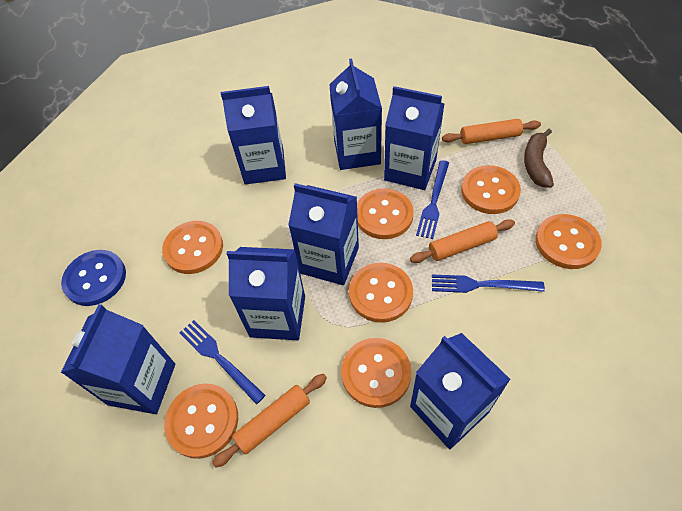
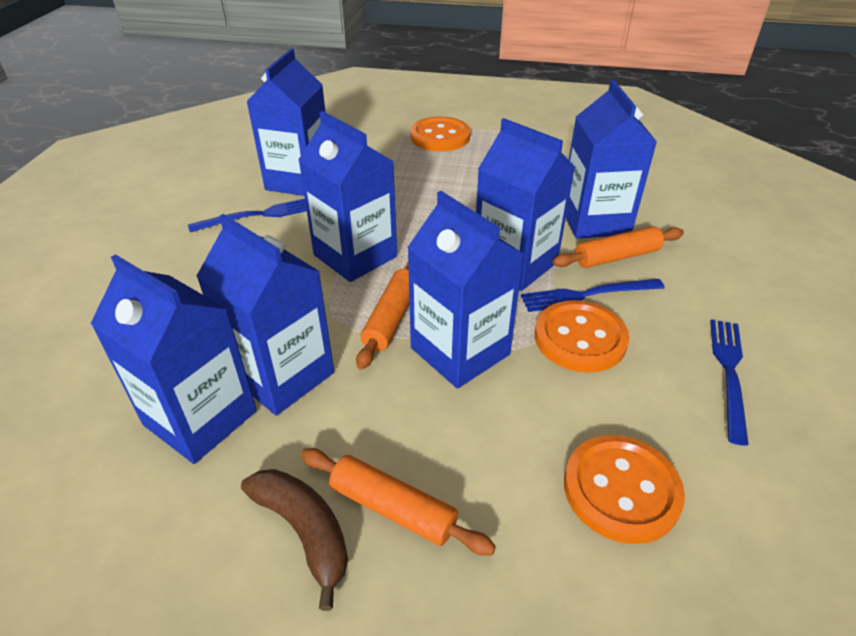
blue button: [61,250,126,306] = 1 -> none = 0
orange button: [162,221,223,274] [164,384,238,459] [341,338,411,408] [349,263,413,323] [357,188,414,239] [461,165,521,214] [535,214,602,269] = 7 -> [410,117,470,151] [535,300,629,373] [564,435,685,544] = 3

